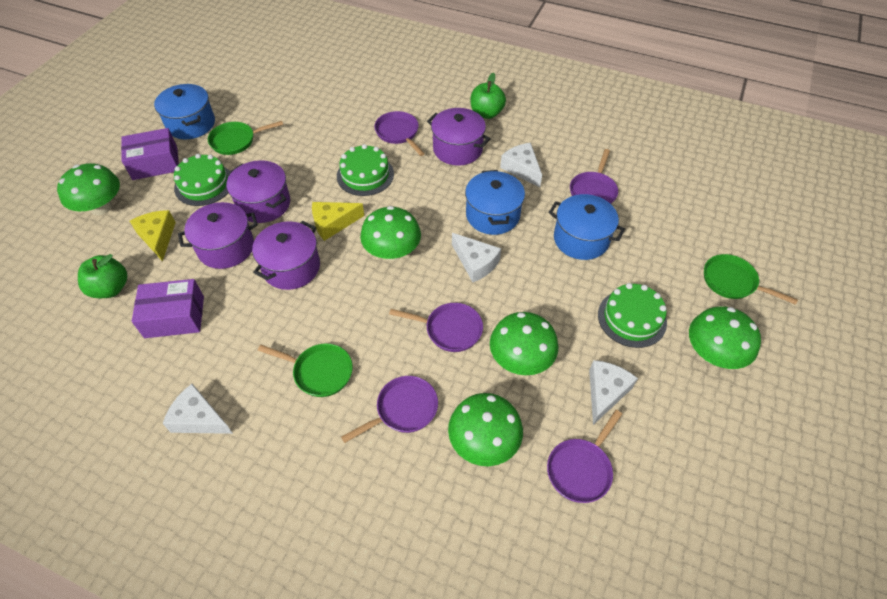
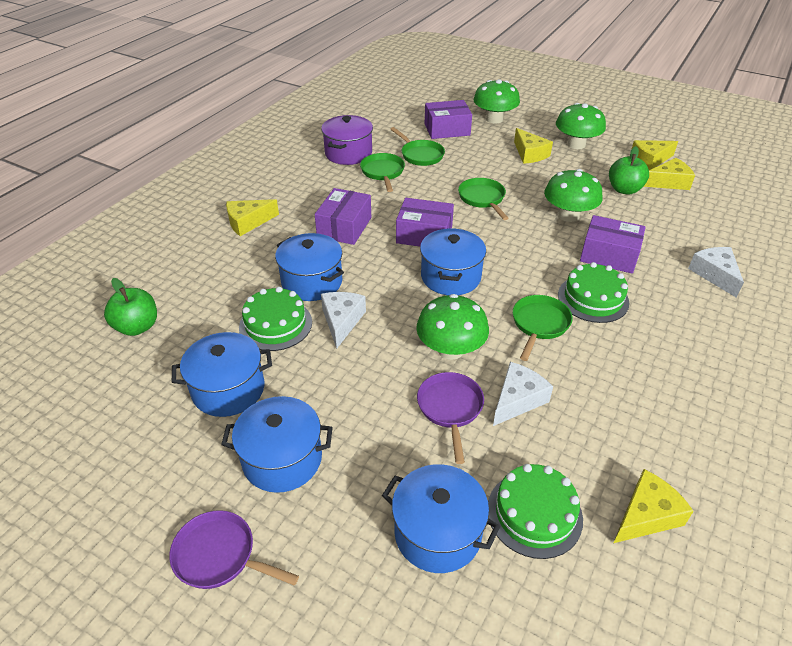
blue pot: [154,84,215,139] [465,170,525,235] [549,194,625,260] = 3 -> [172,332,272,417] [221,396,333,493] [275,233,344,301] [382,464,500,573] [420,228,486,295] = 5
green mushroom: [57,163,120,215] [360,206,421,261] [448,393,523,466] [490,312,558,375] [689,306,761,369] = 5 -> [416,294,489,360] [474,79,520,123] [544,169,603,222] [556,103,606,149] = 4
green pan: [208,121,283,155] [258,343,353,397] [704,254,798,305] = 3 -> [360,153,405,192] [391,127,445,166] [458,178,508,220] [513,295,573,361] = 4
purple box: [121,128,179,180] [132,279,204,338] = 2 -> [315,188,371,245] [396,198,454,247] [425,100,472,139] [580,215,646,274] = 4
purple pan: [341,376,438,443] [374,111,425,156] [389,303,483,352] [547,410,622,503] [570,149,618,204] = 5 -> [169,510,299,589] [417,372,484,464] = 2
purple pot: [178,202,258,269] [226,160,290,223] [252,221,320,290] [427,108,491,166] = 4 -> [321,115,373,165] = 1
white cheese: [162,384,233,434] [452,233,501,282] [500,143,542,187] [589,360,638,425] = 4 -> [321,292,366,349] [493,362,553,426] [688,247,744,298] = 3
yellow cheese: [130,210,176,262] [312,202,364,241] = 2 -> [226,199,279,236] [514,128,553,164] [614,469,694,543] [631,140,678,170] [643,158,695,190] = 5

